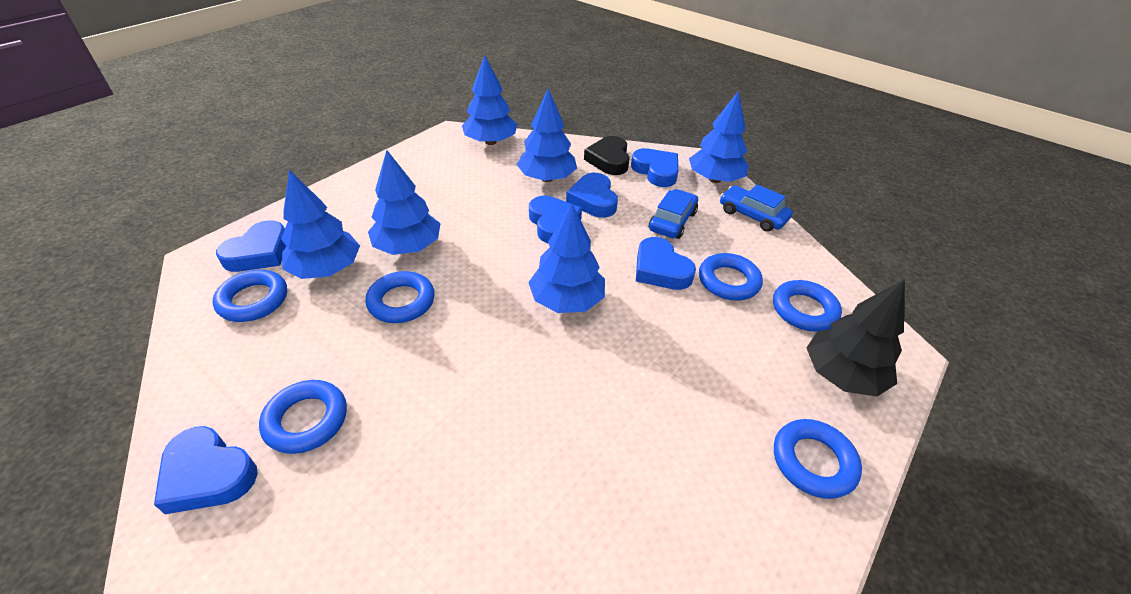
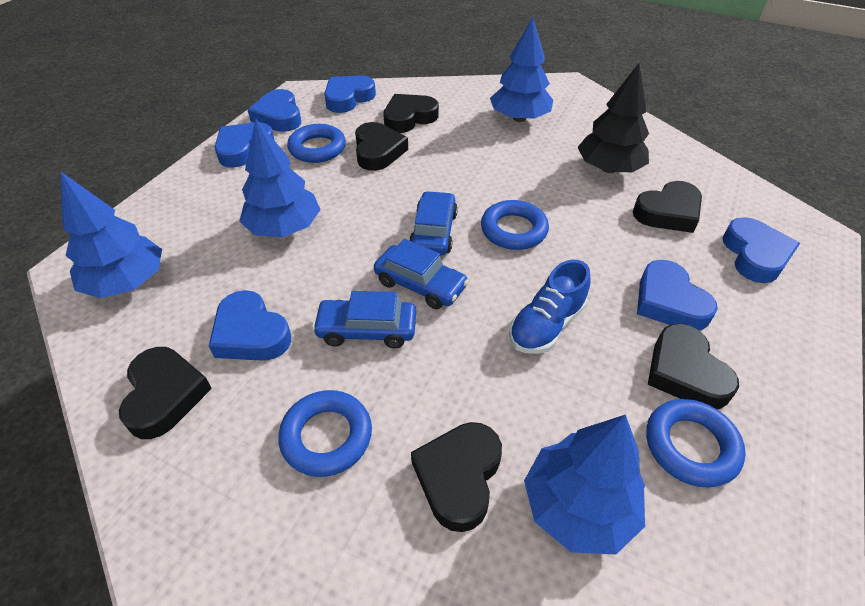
black heart: [584,136,630,175] = 1 -> [119,347,212,439] [355,122,408,171] [383,94,439,133] [411,422,502,532] [633,181,702,233] [648,324,739,409] = 6
blue car: [649,189,698,239] [720,184,793,232] = 2 -> [312,291,416,348] [374,239,469,309] [409,191,458,255] = 3
blue ring: [213,270,287,322] [259,380,347,454] [365,271,435,323] [699,253,763,301] [773,280,842,332] [774,419,862,499] = 6 -> [278,390,372,477] [287,124,346,163] [481,200,549,250] [646,399,746,488] = 4
blue shoe: none = 0 -> [509,260,591,354] = 1
blue tree: [281,170,360,279] [368,150,441,255] [462,55,517,145] [517,89,577,182] [528,203,605,313] [689,91,749,183] = 6 -> [61,172,162,298] [239,119,321,237] [490,17,553,122] [524,415,645,554] = 4

